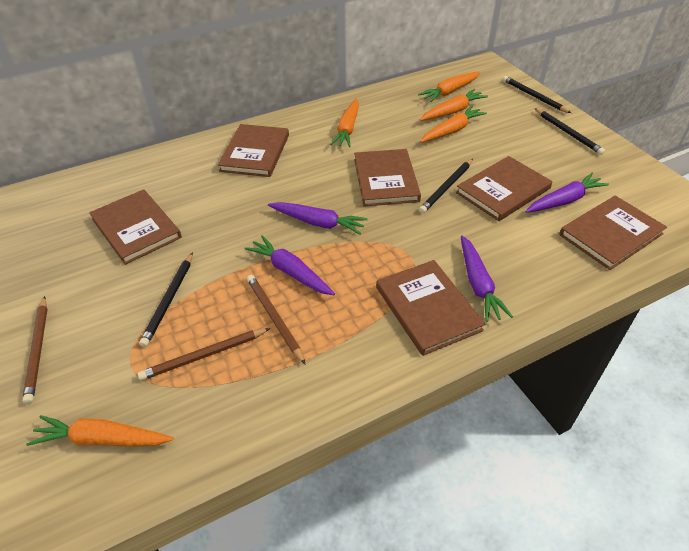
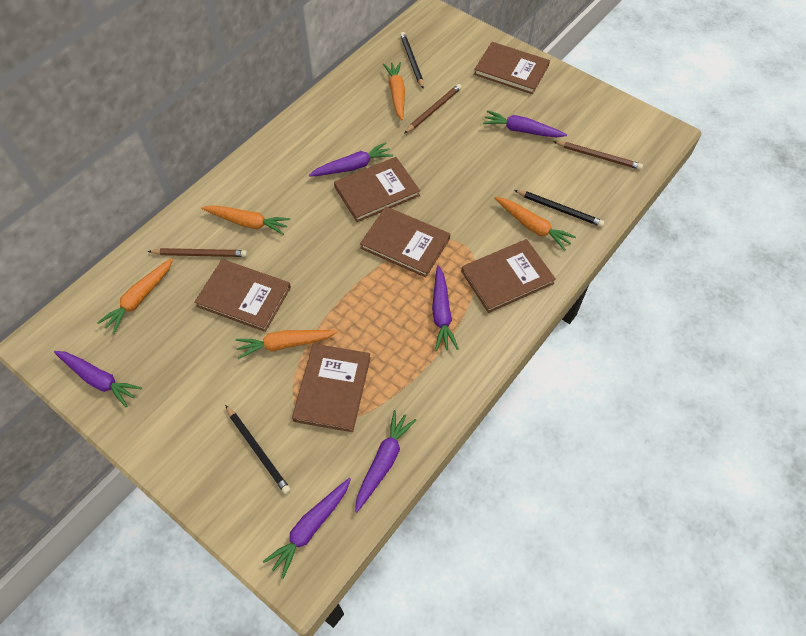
black pencil: [139,252,193,347] [419,159,473,214] [503,76,571,113] [534,108,605,155] = 4 -> [225,405,291,494] [400,32,424,89] [514,190,605,227] = 3
purple carrot: [244,235,335,295] [268,202,368,234] [461,235,513,322] [525,173,609,213] = 4 -> [54,351,142,407] [263,478,351,579] [309,142,393,177] [355,410,416,512] [432,265,459,351] [483,110,567,137] = 6

